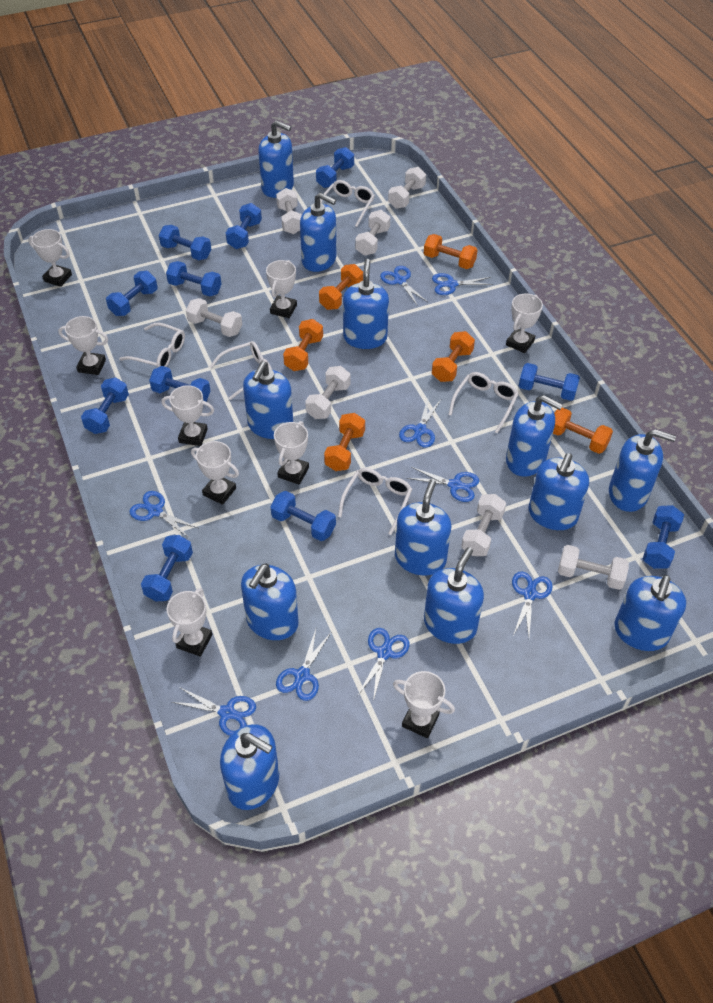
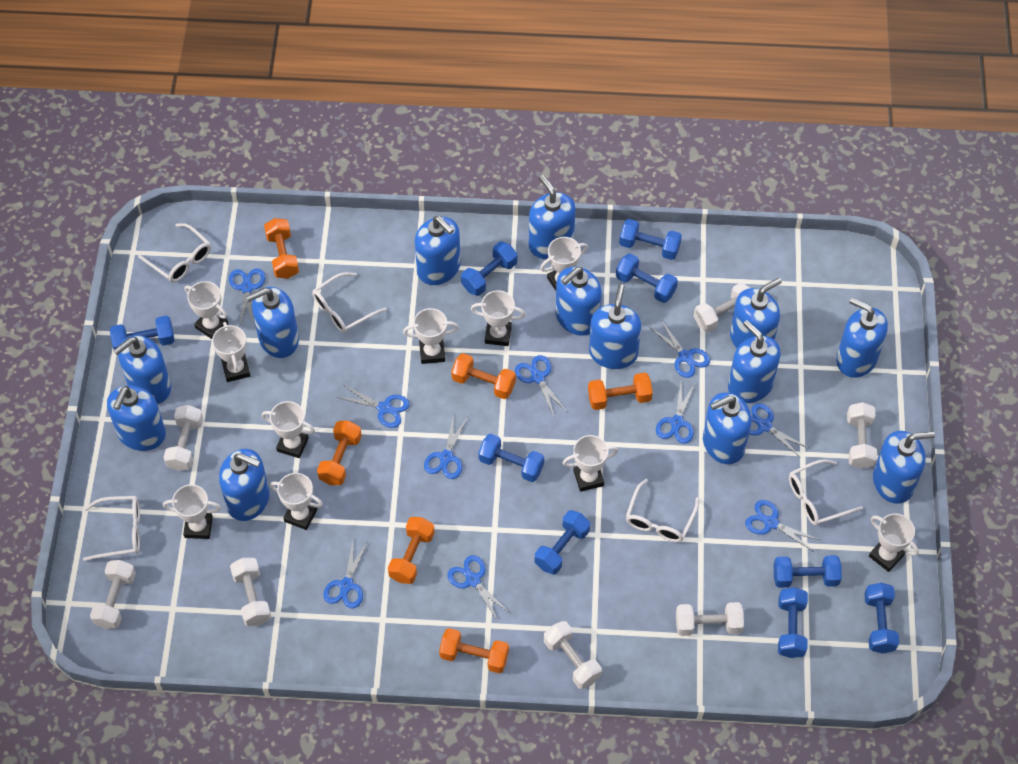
blue dumbbell: [81,377,129,434] [106,271,157,316] [141,535,193,601] [149,366,210,402] [159,225,211,260] [166,261,221,296] [226,203,262,249] [271,491,336,541] [316,147,354,188] [519,363,580,401] [643,505,684,569] = 11 -> [110,316,174,349] [461,242,517,296] [478,434,544,482] [535,510,590,575] [616,253,678,303] [619,219,682,260] [774,555,842,588] [778,587,808,658] [864,583,899,653] = 9
blue scissors: [129,491,198,538] [172,687,256,736] [276,629,331,701] [357,628,410,702] [380,266,428,305] [399,399,441,448] [407,467,479,502] [432,273,494,295] [512,571,553,637] = 9 -> [229,268,265,327] [323,541,368,608] [337,385,410,428] [424,414,468,479] [447,555,511,621] [515,355,567,416] [649,320,710,378] [656,383,695,444] [745,500,820,552] [749,403,810,458] = 10
blue soap dispenser: [220,724,279,810] [241,564,299,640] [243,361,293,439] [258,120,294,198] [300,193,336,272] [343,259,389,349] [395,479,451,575] [424,547,484,644] [506,395,563,477] [529,453,589,530] [609,429,676,512] [614,575,686,651] = 12 -> [107,385,166,451] [113,335,171,404] [219,449,270,521] [246,287,299,358] [415,216,461,285] [529,175,576,259] [555,266,602,336] [589,284,641,369] [703,393,751,464] [728,320,780,403] [730,278,782,348] [836,298,888,378] [873,431,935,504] = 13
white trophy: [28,229,72,287] [58,316,108,375] [162,385,214,446] [167,588,212,657] [191,441,239,505] [266,260,297,318] [274,421,309,484] [393,671,455,738] [506,294,543,353] = 9 -> [163,485,221,539] [185,281,228,339] [212,322,251,382] [262,401,315,458] [270,473,323,530] [403,308,459,364] [471,290,526,346] [540,237,588,290] [563,435,618,492] [869,514,919,572] = 10

